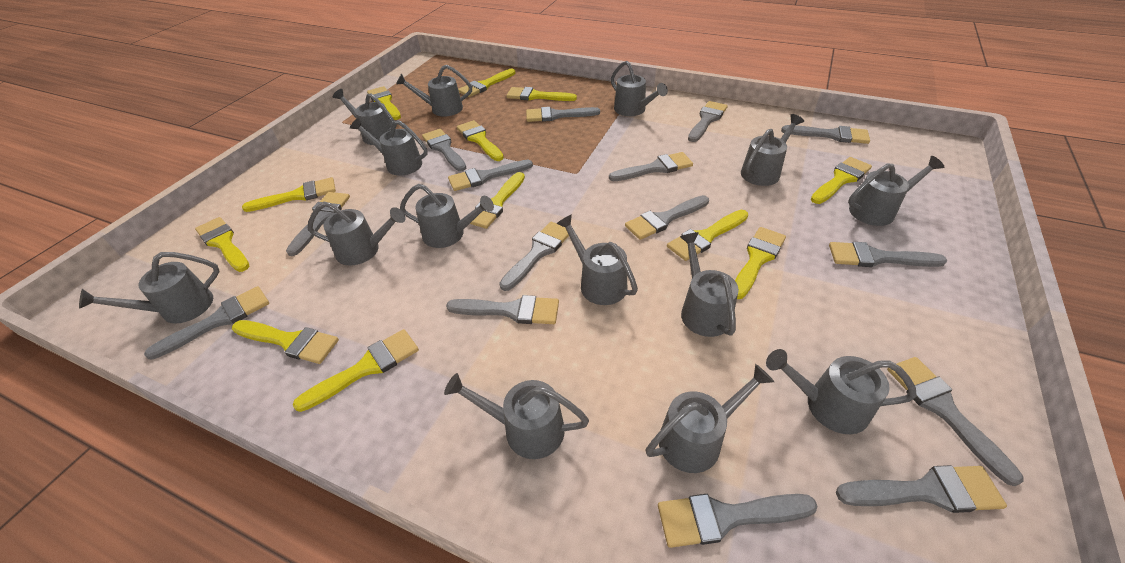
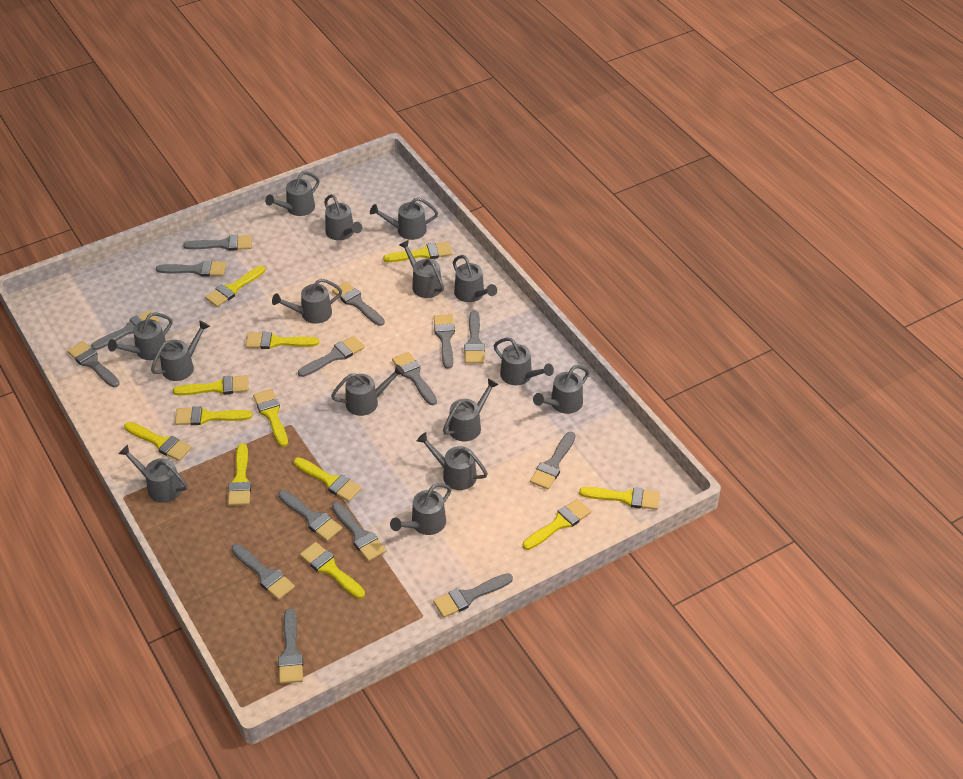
grey watering can: [79,252,220,324] [308,202,406,266] [333,89,394,145] [350,118,428,175] [396,65,472,116] [400,184,494,248] [444,373,589,459] [556,214,638,305] [611,61,668,116] [646,364,774,473] [680,232,739,337] [741,114,804,186] [766,349,917,434] [848,156,944,226] = 14 -> [108,312,172,360] [119,445,188,503] [151,320,210,381] [265,171,320,216] [272,279,342,324] [324,194,362,240] [331,364,405,416] [370,197,438,240] [390,483,451,535] [399,240,444,298] [417,432,488,490] [443,378,498,441] [453,255,497,302] [494,338,554,385] [533,365,589,414] = 15

